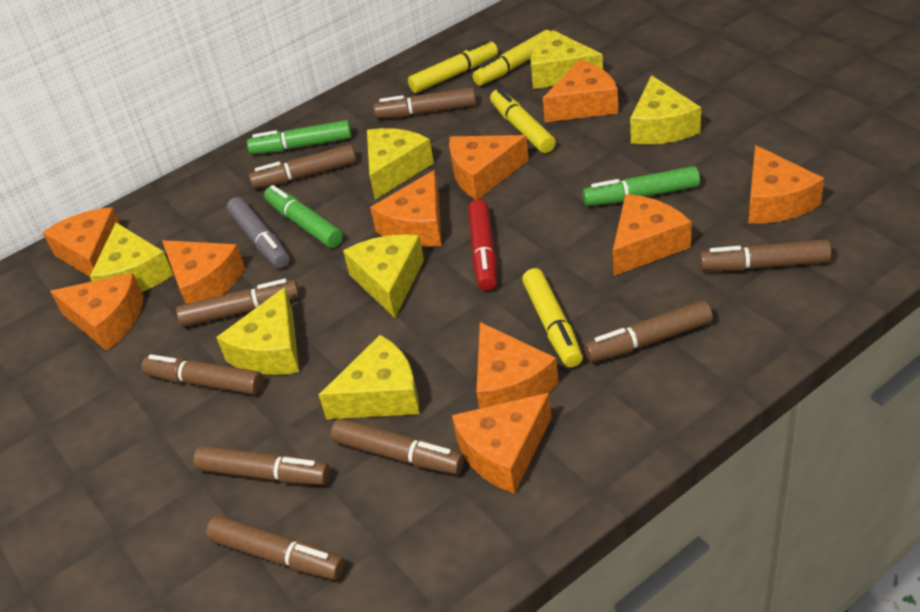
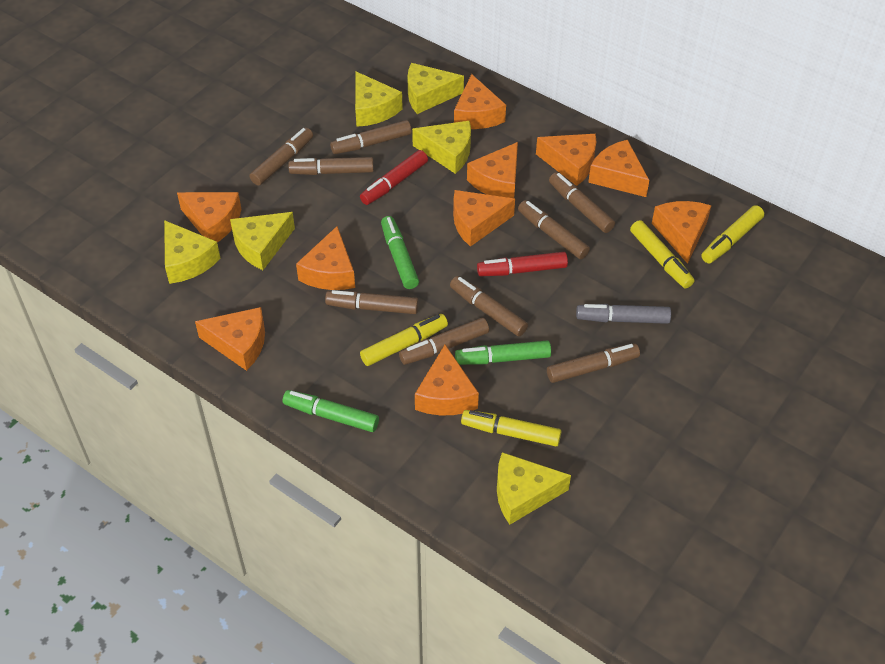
red marker: [468,200,497,291] = 1 -> [360,150,428,205] [477,252,568,276] = 2
yellow cheese: [90,223,173,292] [216,287,299,375] [319,335,419,419] [343,234,424,318] [367,128,434,200] [531,30,603,89] [630,75,701,145] = 7 -> [164,220,220,284] [230,212,295,270] [355,72,403,127] [407,63,464,114] [412,121,471,174] [497,452,571,525] = 6

